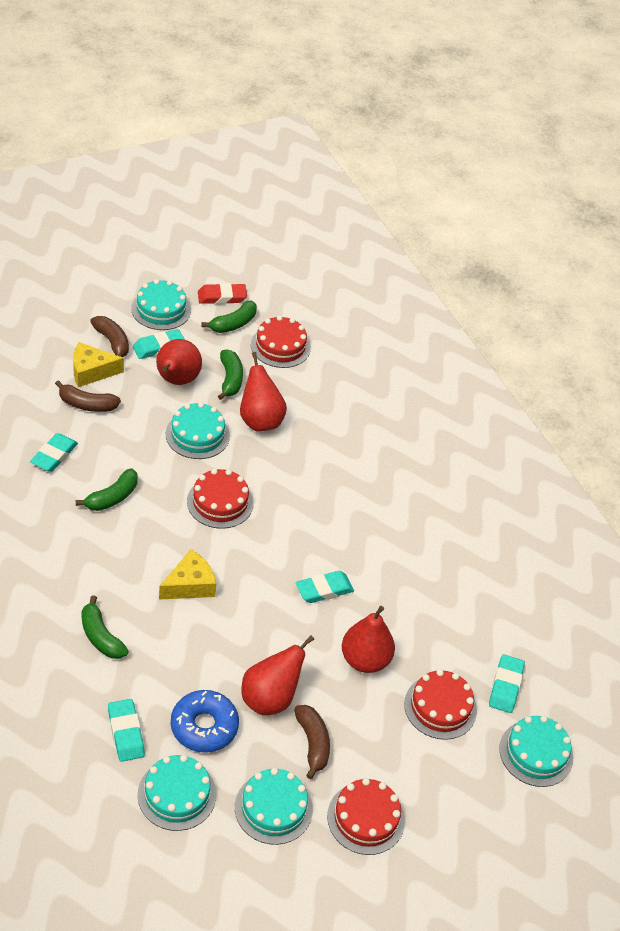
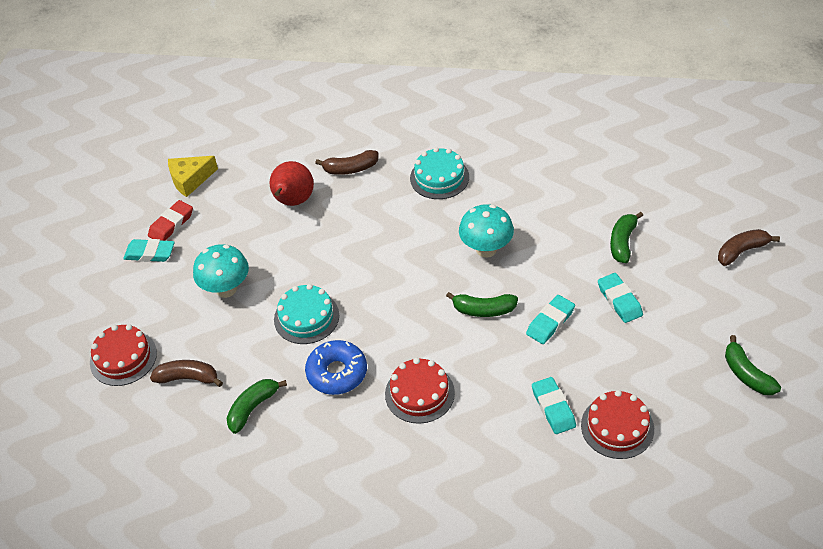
red cake: [187,469,254,529] [251,316,311,368] [327,778,405,855] [404,669,477,740] = 4 -> [90,324,157,386] [385,358,455,424] [581,390,654,459] = 3
red pear: [156,339,202,385] [240,352,287,431] [242,635,314,715] [342,606,395,673] = 4 -> [269,161,314,206] = 1
turquoise cake: [131,279,191,330] [138,755,216,831] [166,402,230,459] [235,768,313,845] [499,716,573,787] = 5 -> [274,284,339,344] [410,147,469,199] = 2
turquoise eraser: [30,433,78,472] [108,699,145,762] [133,329,185,359] [296,571,354,603] [489,654,525,713] = 5 -> [123,239,175,262] [526,295,575,344] [532,377,576,434] [598,273,643,323] = 4
turquoise mushroom: none = 0 -> [193,244,249,298] [459,204,514,258] = 2
yellow cheese: [73,342,124,387] [159,549,216,599] = 2 -> [168,156,218,197] = 1

